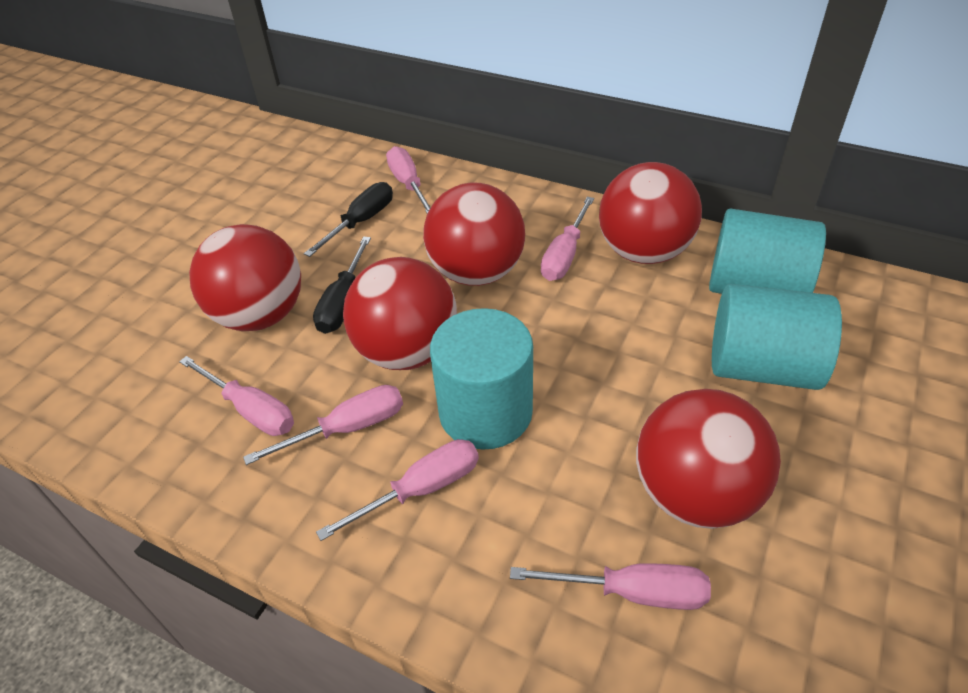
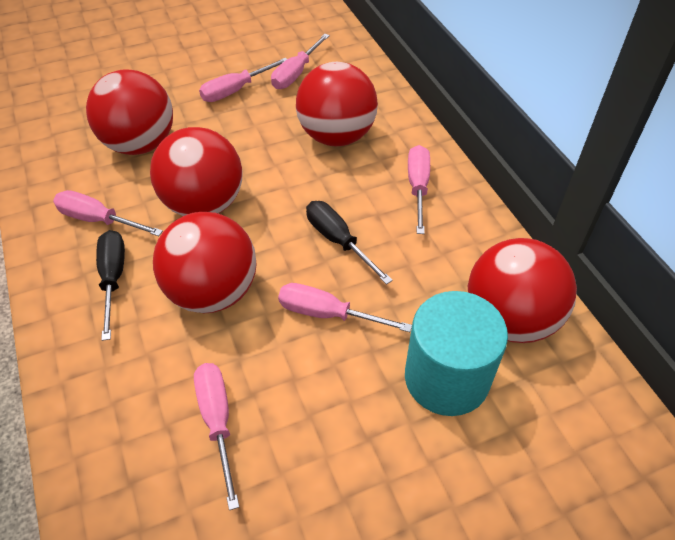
turquoise cylinder: [430,308,533,449] [709,209,826,294] [712,284,842,390] = 3 -> [405,291,508,416] = 1

